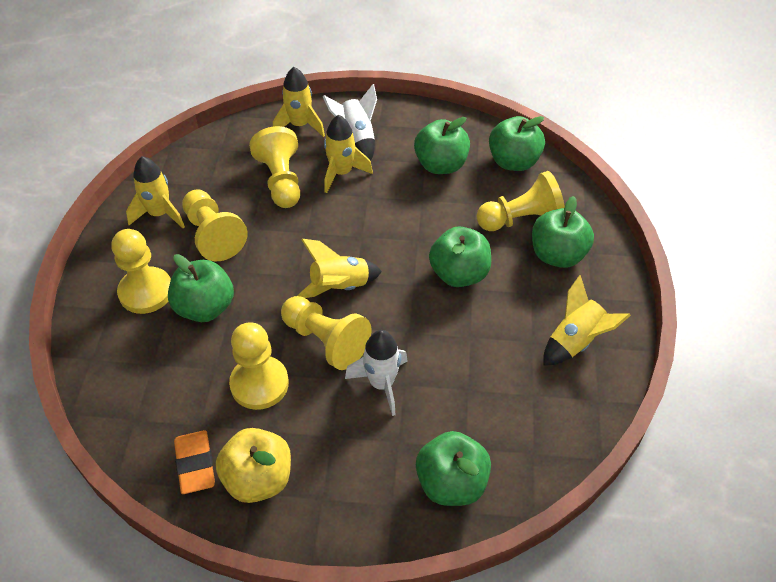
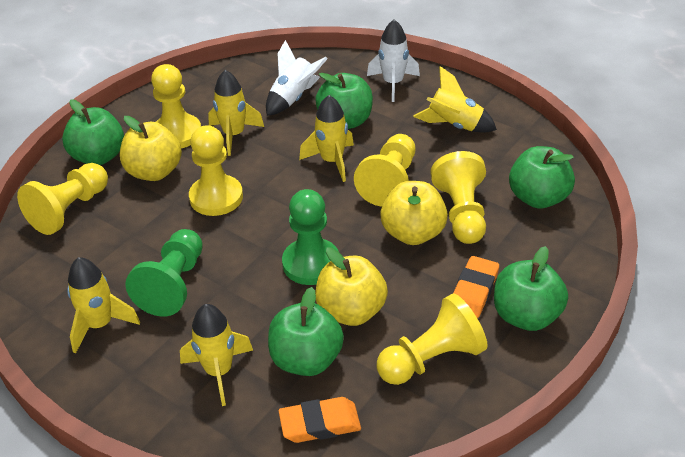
green apple: [168,254,234,322] [414,117,470,174] [416,431,491,506] [429,226,491,287] [489,116,545,171] [532,196,594,268] = 6 -> [62,99,124,165] [268,287,344,376] [315,73,373,129] [494,246,568,331] [509,146,575,209] = 5
green pawn: none = 0 -> [125,229,203,316] [282,189,339,285] = 2
orange eraser: [174,430,215,494] = 1 -> [279,397,361,443] [453,256,499,318] = 2
yellow apple: [216,428,291,503] = 1 -> [120,116,182,181] [315,247,388,326] [380,181,448,245] = 3

